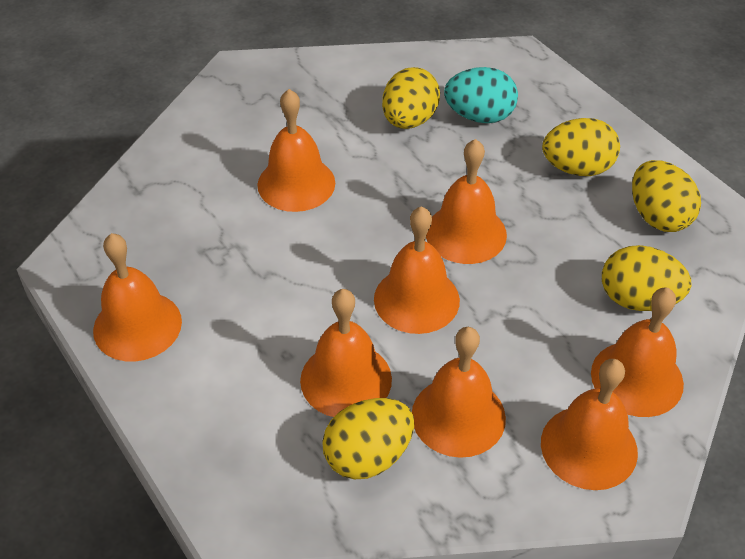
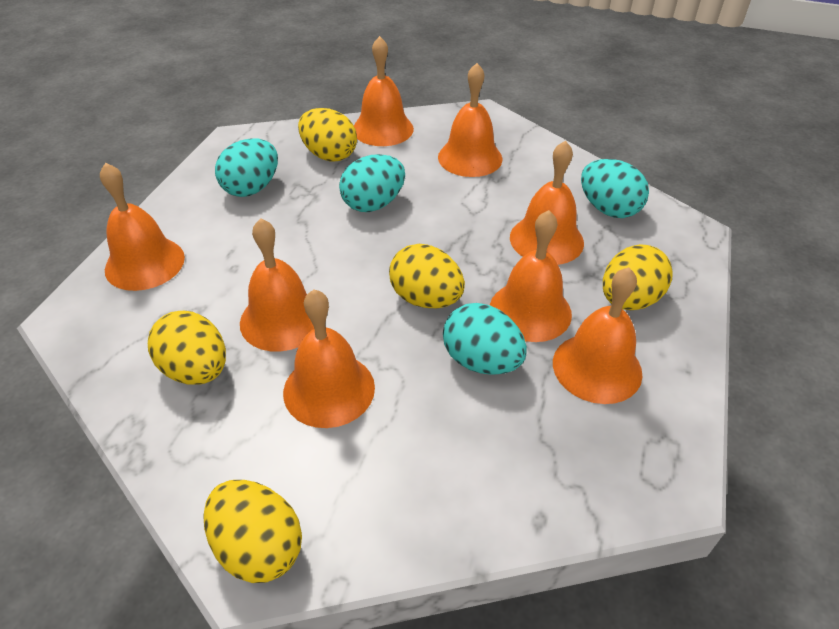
turquoise egg: [444,67,518,123] = 1 -> [215,139,278,197] [339,154,405,212] [443,303,527,375] [581,159,649,218] = 4

